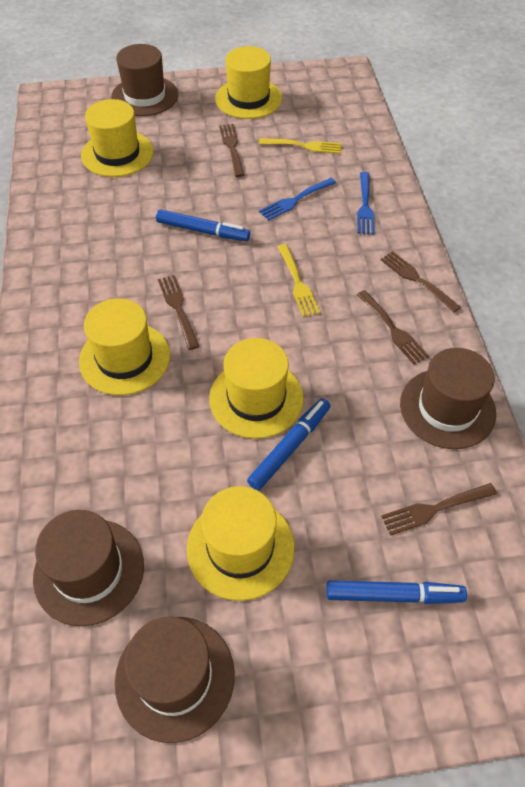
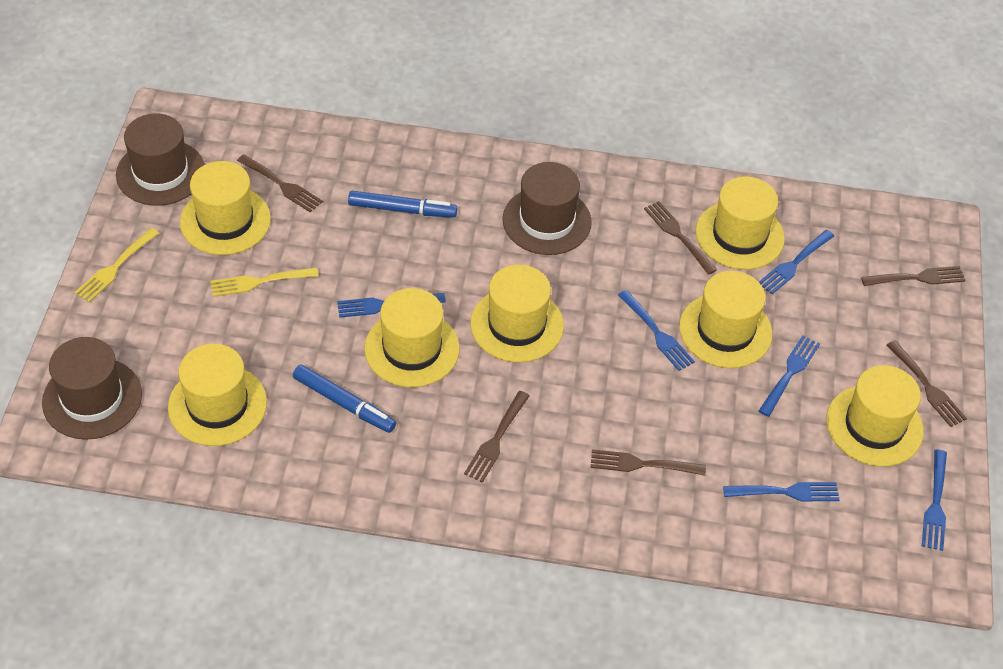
blue fork: [259,178,336,221] [357,172,374,234] = 2 -> [337,293,446,318] [618,290,695,371] [723,482,840,501] [759,230,834,294] [759,335,820,417] [922,449,947,551] = 6
blue marker: [156,209,250,241] [247,398,331,491] [326,580,467,604] = 3 -> [293,365,396,433] [348,191,458,218] = 2
brown fork: [158,275,200,350] [219,124,244,177] [357,290,429,365] [381,251,461,312] [381,483,497,536] = 5 -> [237,154,323,213] [464,391,530,483] [591,449,706,476] [644,201,717,275] [861,266,966,286] [887,340,967,427] = 6
brown hat: [33,510,144,626] [111,44,178,116] [115,617,235,743] [400,348,496,449] = 4 -> [42,337,142,440] [116,113,205,206] [503,162,592,255] = 3
yellow hat: [79,298,170,395] [81,99,154,177] [187,486,295,601] [209,338,304,439] [215,46,282,119] = 5 -> [168,344,267,446] [180,161,271,255] [364,288,460,387] [470,265,564,363] [679,271,772,368] [696,177,785,270] [826,365,924,467] = 7

